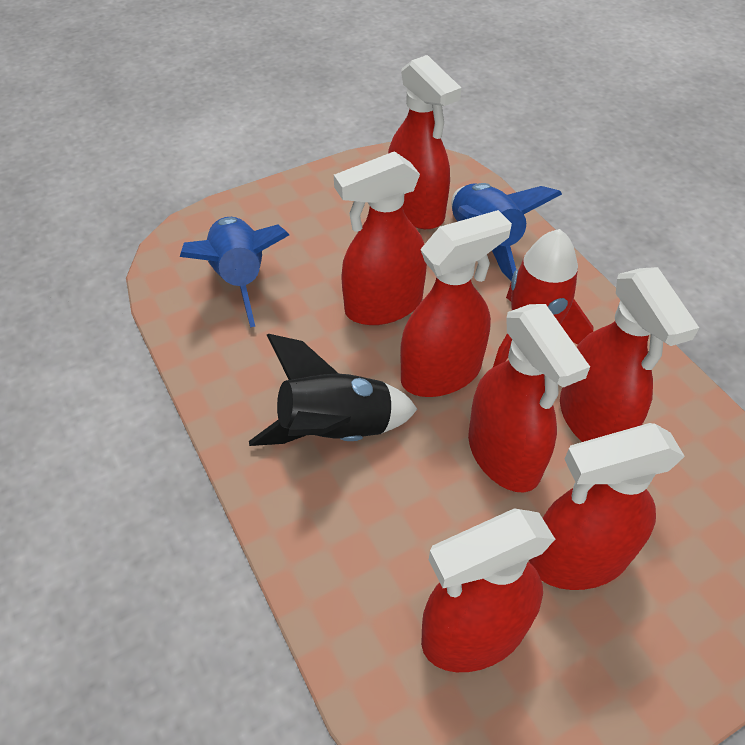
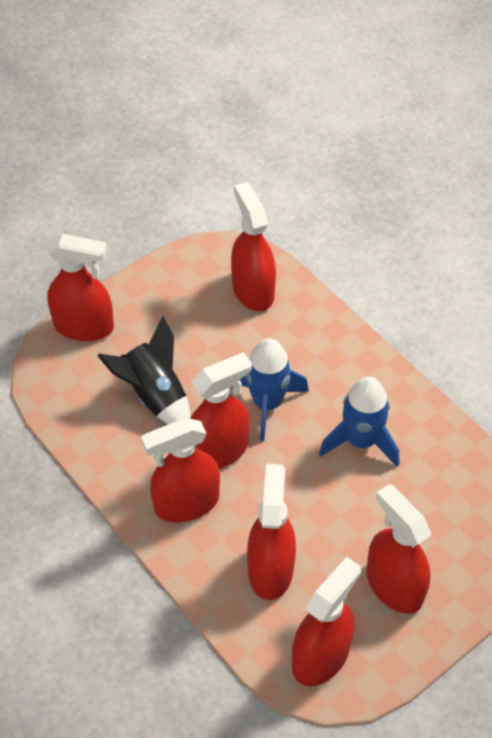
red rocket: [493,229,594,367] = 1 -> none = 0

